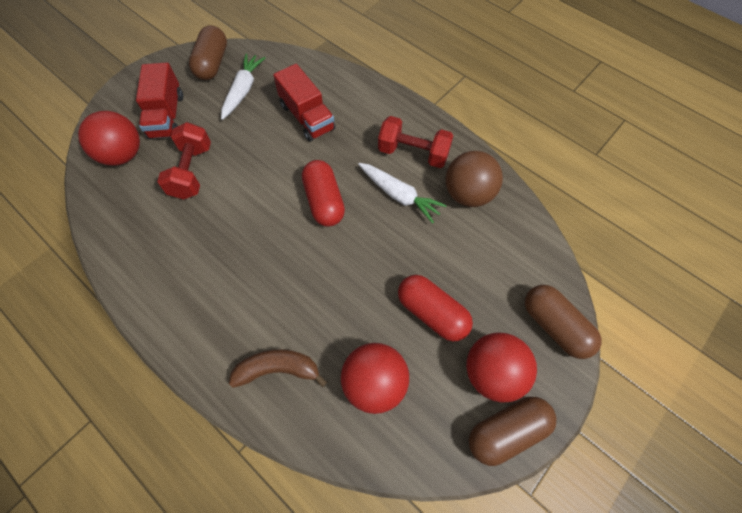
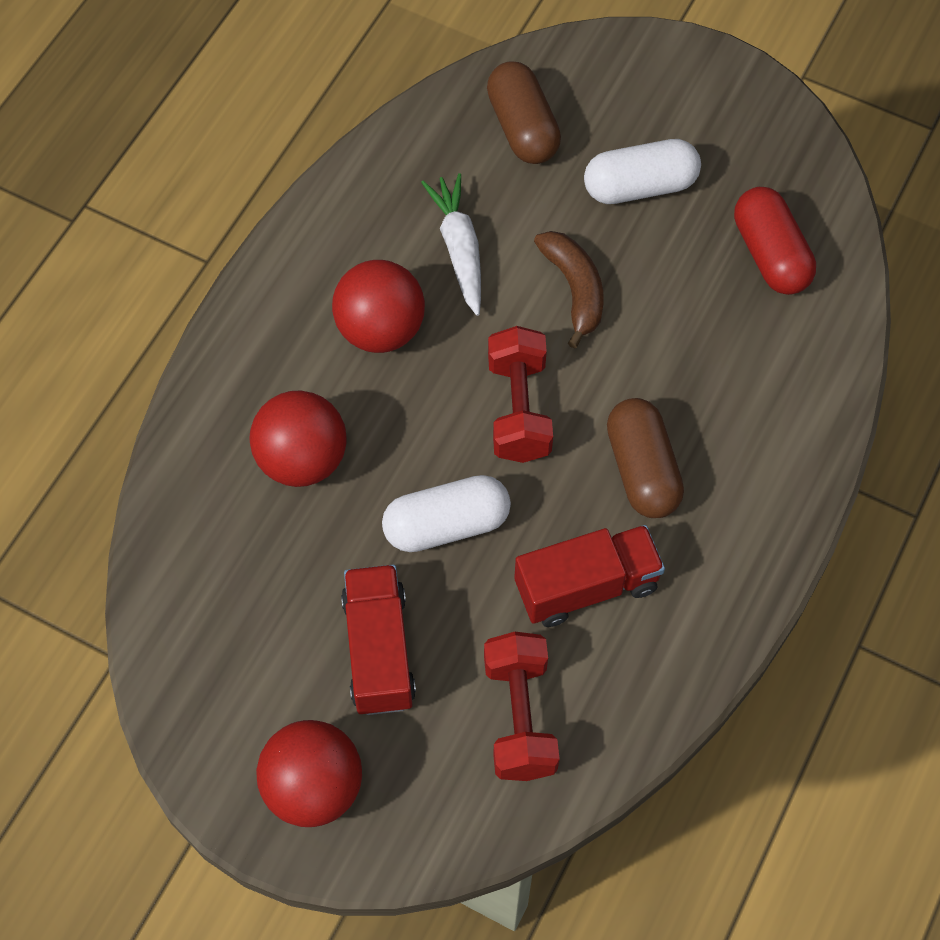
brown ball: [446,151,503,207] = 1 -> none = 0
brown capsule: [189,25,227,80] [469,397,557,466] [525,285,601,359] = 3 -> [487,61,561,164] [607,398,684,518] = 2
red capsule: [302,160,345,227] [398,275,473,341] = 2 -> [734,187,816,295] = 1
white capsule: none = 0 -> [382,475,511,552] [584,139,701,204] = 2
white carrot: [221,53,265,120] [358,163,447,223] = 2 -> [421,173,481,316] = 1

